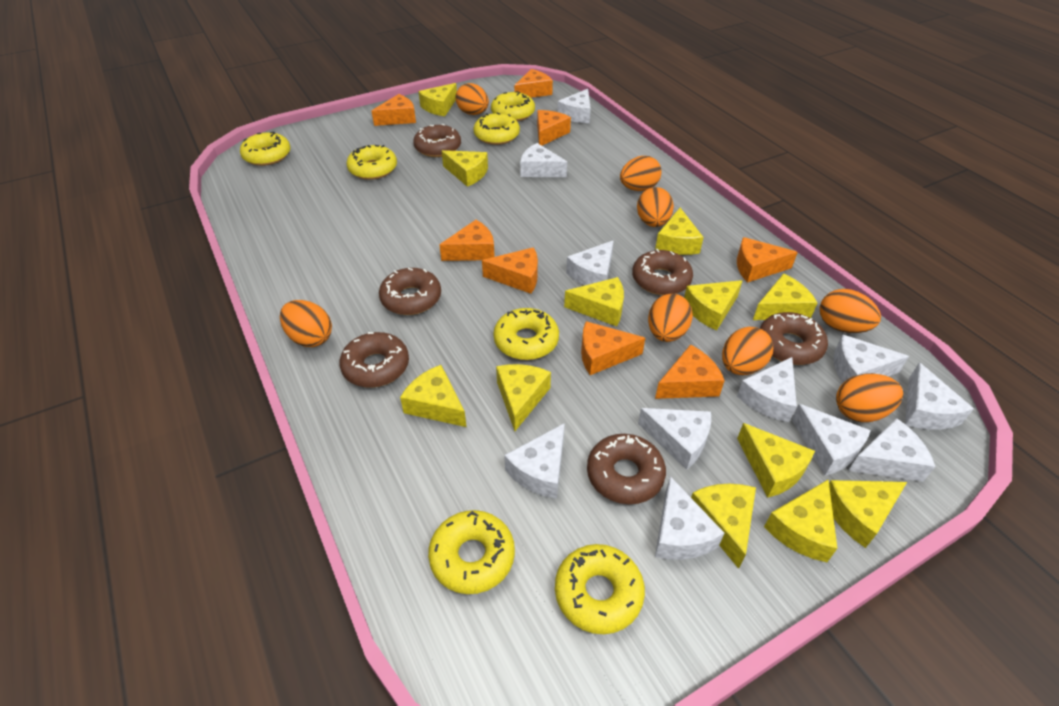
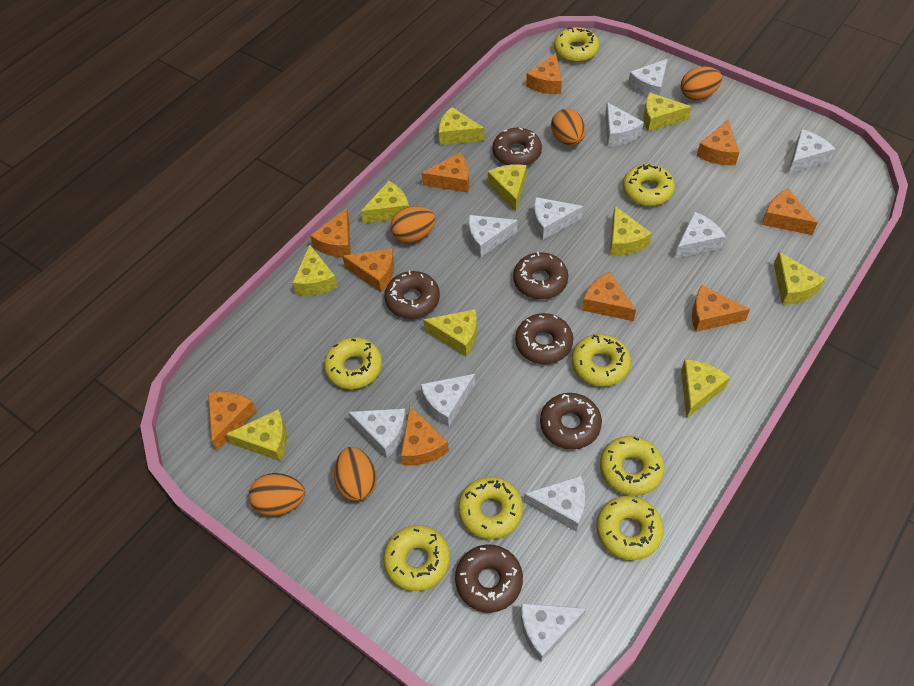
orange cheese: [372,94,416,126] [439,220,495,261] [482,247,538,294] [514,69,553,98] [537,110,571,146] [581,321,645,375] [655,344,725,399] [737,237,798,283] = 8 -> [208,391,257,451] [310,208,351,257] [342,248,394,292] [401,405,449,466] [422,152,469,193] [526,53,562,94] [582,272,636,321] [692,285,750,332] [697,120,739,165] [762,189,818,235] = 10
orange egg: [280,300,332,347] [456,83,489,115] [620,156,662,191] [637,187,674,227] [648,294,693,342] [722,327,773,375] [820,289,881,333] [836,373,903,422] = 8 -> [249,473,305,516] [334,447,377,501] [391,206,436,243] [551,109,586,146] [681,67,722,100] = 5
white cheese: [504,423,565,499] [520,143,567,177] [558,89,591,123] [566,240,614,286] [638,408,711,470] [655,476,724,560] [737,357,797,422] [791,404,871,476] [834,335,909,383] [848,418,936,482] [905,362,974,430] = 11 -> [348,408,407,458] [420,374,475,427] [468,215,518,257] [521,603,587,662] [524,476,585,532] [534,197,583,240] [605,102,644,147] [628,59,668,97] [675,212,726,258] [788,129,835,174] = 10
yellow cheese: [400,365,466,427] [418,83,457,116] [442,150,488,187] [496,364,551,431] [564,277,624,326] [655,208,704,255] [684,280,742,331] [691,484,756,569] [737,423,815,498] [753,274,817,320] [764,480,837,562] [829,480,907,548] = 12 -> [226,409,287,461] [292,244,338,295] [361,181,409,223] [423,309,477,357] [439,107,484,145] [488,164,527,212] [610,206,652,256] [643,92,692,131] [681,359,730,418] [774,252,825,305] = 10
yellow donut: [240,132,290,166] [346,145,397,180] [428,510,515,594] [473,112,520,145] [491,91,535,121] [493,308,559,360] [555,544,645,634] = 7 -> [324,337,382,389] [383,525,450,591] [458,476,523,539] [554,27,599,62] [572,334,631,387] [597,496,664,560] [600,436,665,496] [622,164,675,206] = 8

